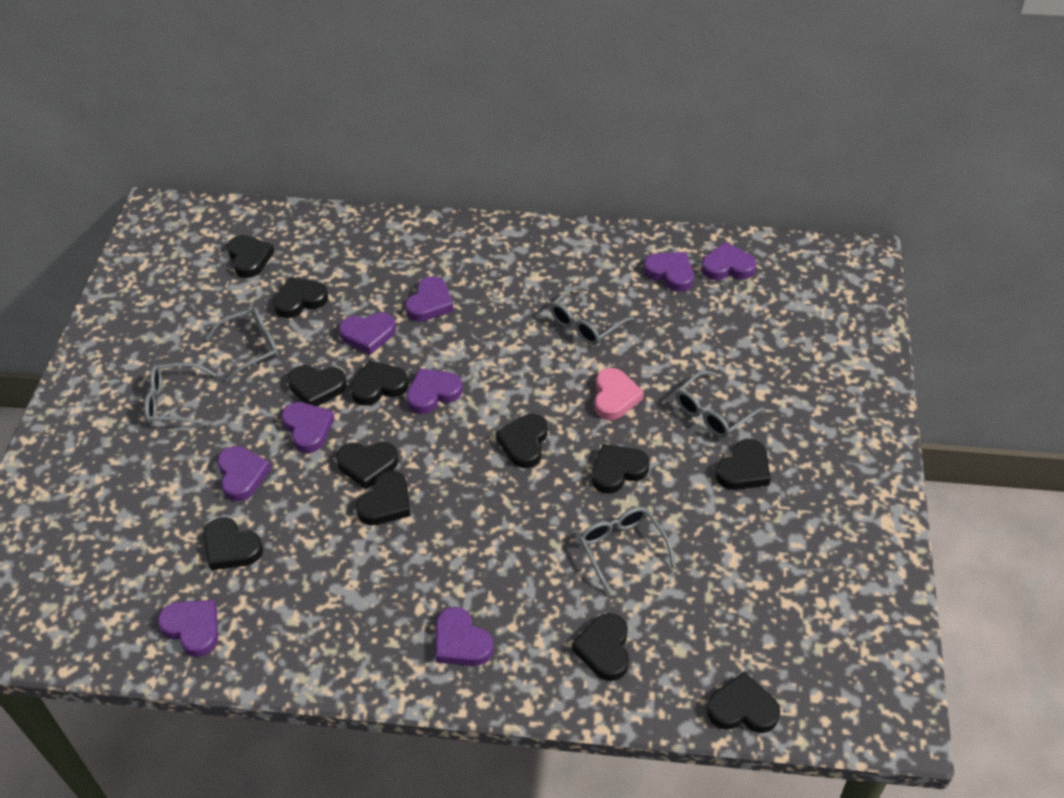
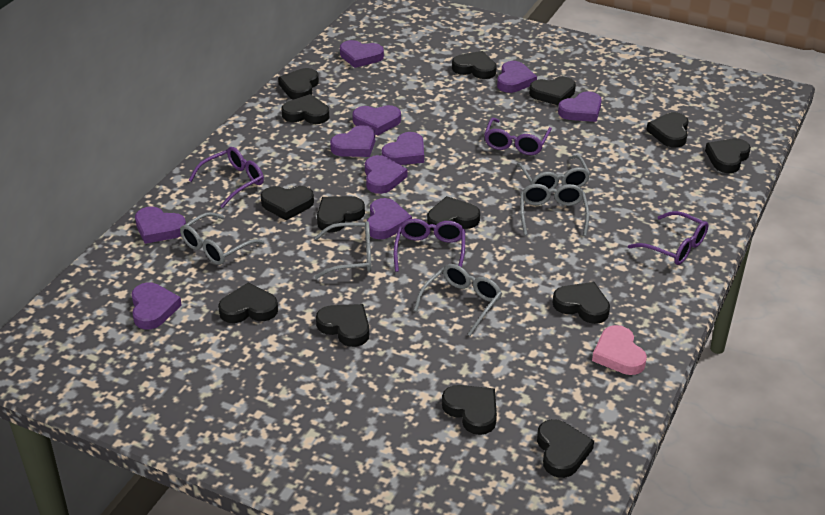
black heart: [204,517,263,570] [227,235,274,278] [273,277,328,318] [288,365,347,406] [336,442,399,489] [350,360,409,406] [356,471,411,525] [496,414,548,468] [572,613,629,681] [592,444,649,493] [707,672,780,733] [716,439,771,490] = 12 -> [218,283,278,323] [261,186,314,220] [278,68,319,100] [281,94,329,124] [316,304,369,347] [317,196,365,232] [427,196,480,231] [442,385,497,435] [452,51,497,79] [529,77,576,106] [537,419,594,478] [553,282,610,324] [646,112,689,148] [705,138,751,173] = 14
purple glasses: none = 0 -> [188,147,264,208] [394,219,465,272] [484,118,552,155] [628,211,708,265] = 4
purple heart: [157,600,218,657] [217,446,271,501] [281,402,334,453] [339,312,396,355] [405,276,454,322] [406,368,463,414] [435,607,494,666] [644,252,694,292] [701,242,756,280] = 9 -> [131,282,182,329] [135,206,186,244] [330,125,375,157] [340,40,384,68] [352,105,401,136] [365,155,407,194] [367,198,412,239] [382,132,424,165] [497,61,537,93] [558,92,602,122] = 10

